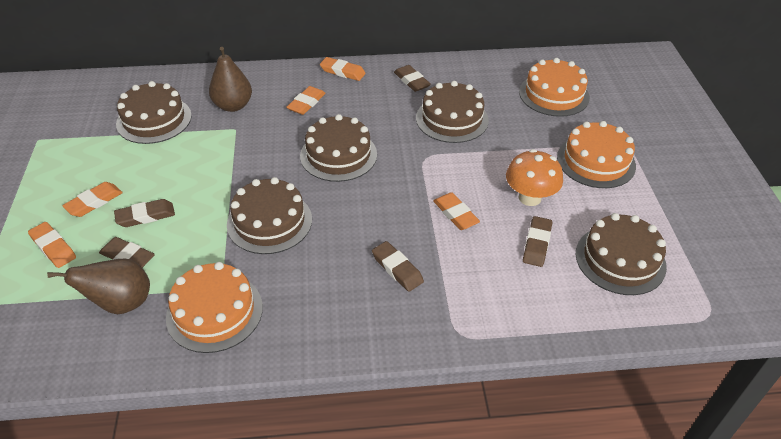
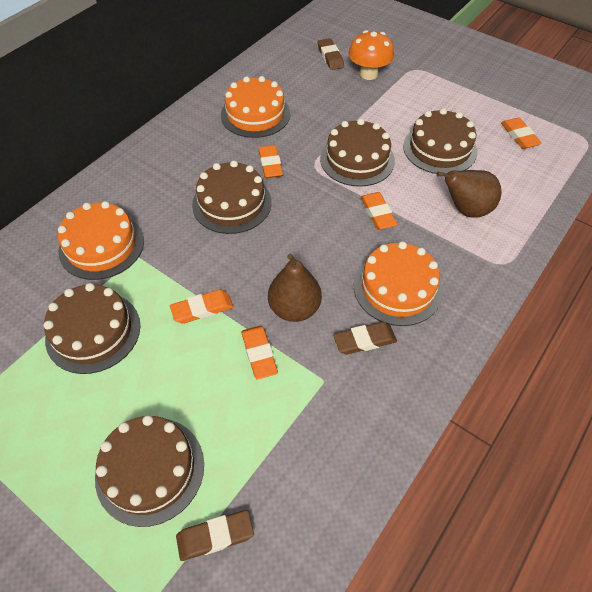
brown eraser: [99,237,155,268] [114,199,175,227] [372,241,424,292] [394,65,431,92] [523,216,552,267] = 5 -> [176,510,254,561] [318,38,344,70] [333,322,397,355] = 3

